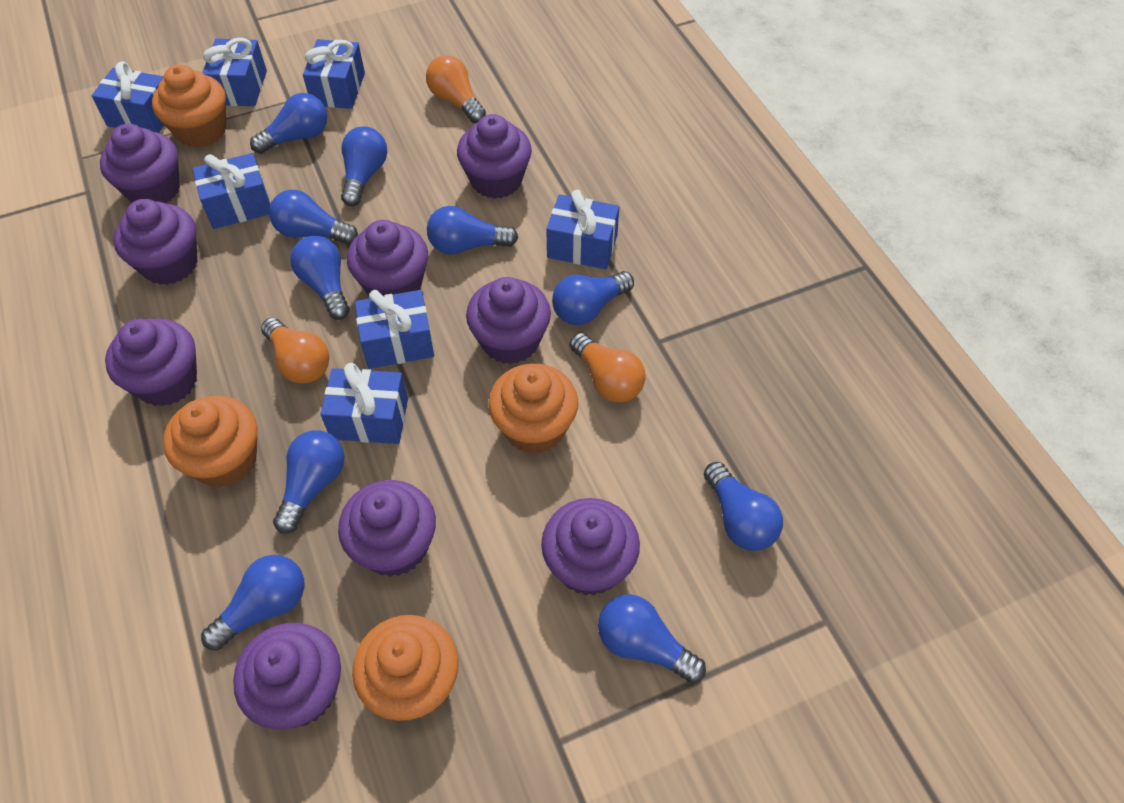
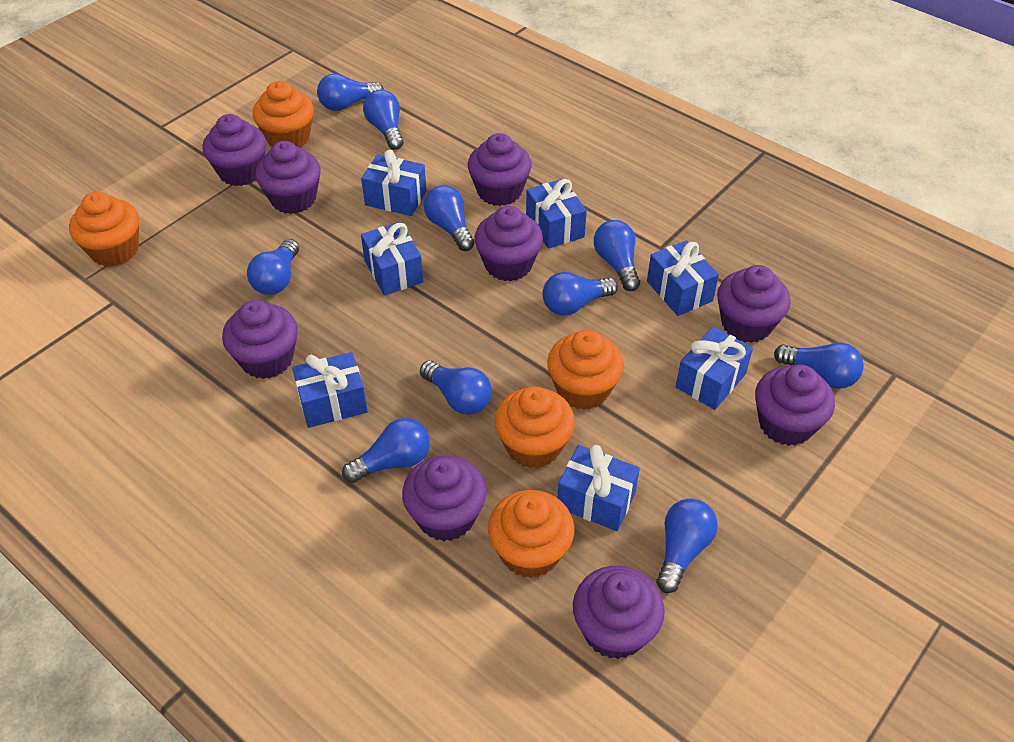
orange cupcake: [152,64,226,148] [163,396,257,488] [352,615,458,721] [488,364,578,454] = 4 -> [69,192,139,267] [253,81,314,147] [488,490,575,578] [495,386,575,469] [547,330,624,410] = 5
orange light bulb: [261,318,329,384] [426,55,486,123] [570,333,646,403] = 3 -> none = 0

